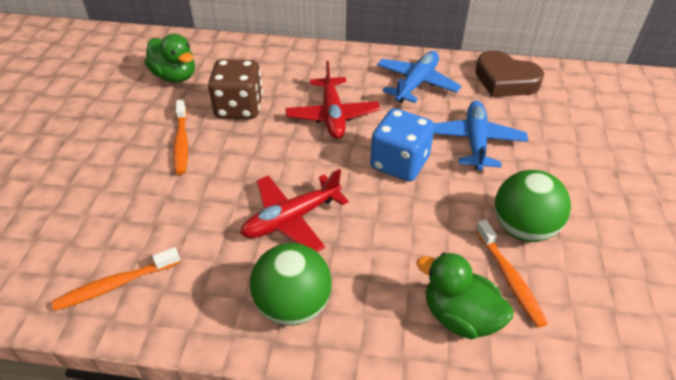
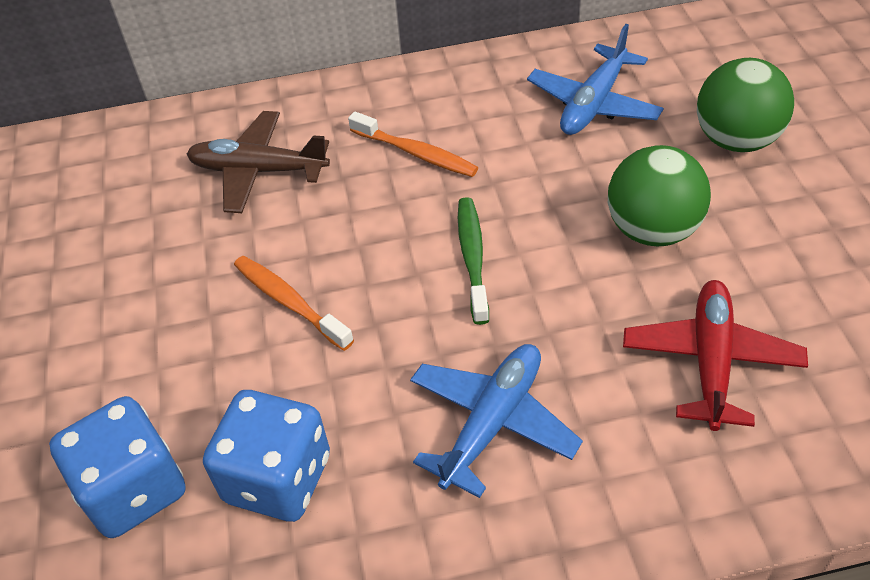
blue dice: [370,108,435,181] = 1 -> [49,396,185,538] [203,390,330,522] = 2
brown dice: [208,59,263,119] = 1 -> none = 0
brown heart: [475,50,544,97] = 1 -> none = 0
brown plane: none = 0 -> [187,111,330,213] = 1
green duck: [145,34,195,82] [416,252,513,339] = 2 -> none = 0
green toothbrush: none = 0 -> [458,197,489,325] = 1
orange toothbrush: [52,247,180,311] [173,99,188,175] [476,220,548,328] = 3 -> [234,256,354,351] [348,111,478,177] = 2
red plane: [241,169,349,252] [286,61,380,139] = 2 -> [623,280,808,431] = 1

